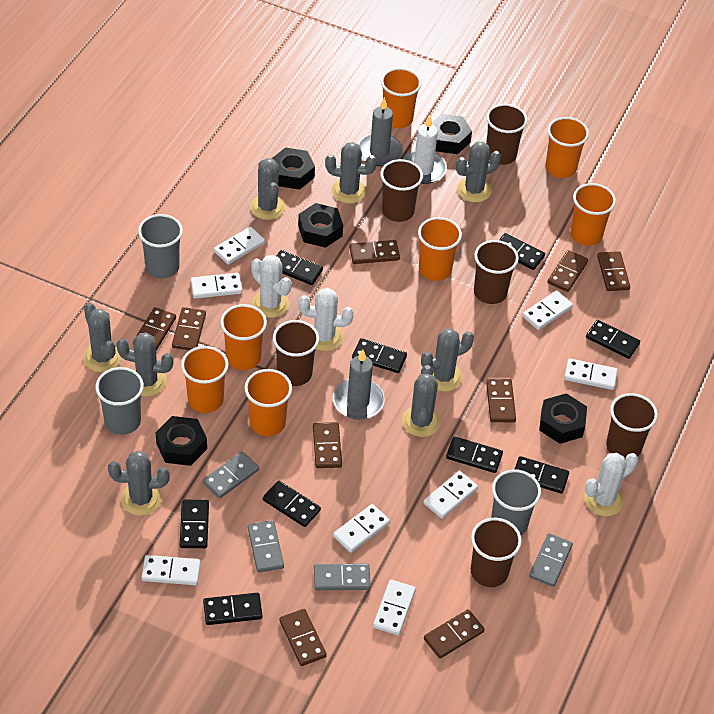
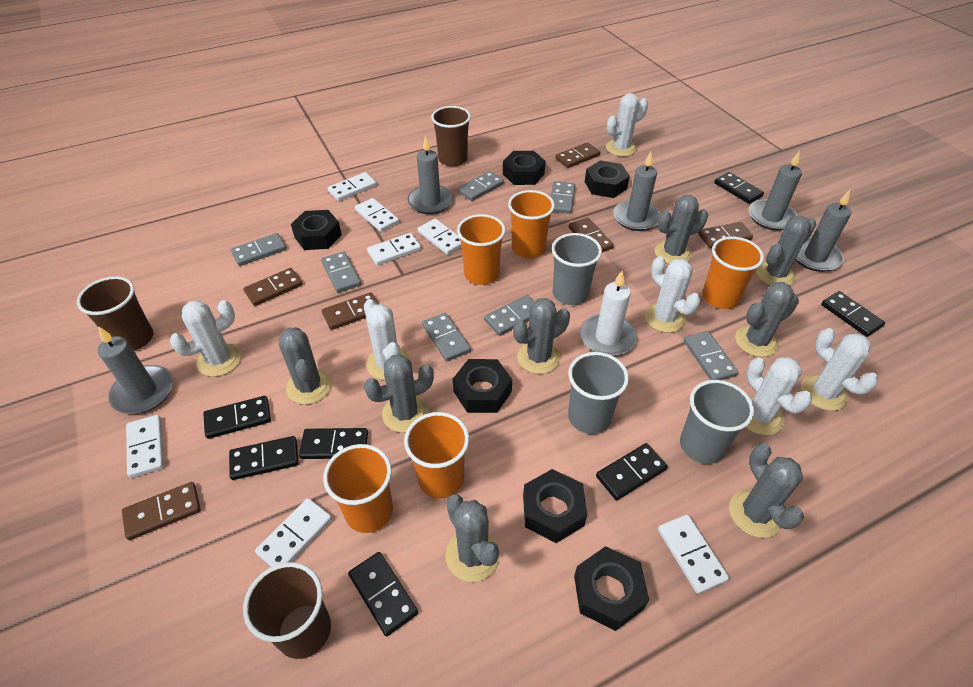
black domino: [180,500,209,548] [203,593,262,625] [263,481,321,527] [277,250,323,285] [352,338,407,373] [446,436,503,473] [499,233,545,270] [515,456,569,494] [586,320,640,359] = 9 -> [203,396,271,439] [229,436,299,480] [299,428,368,459] [348,552,418,636] [596,443,668,500] [714,172,764,204] [821,291,885,337] = 7
black nut: [156,416,207,466] [271,147,315,190] [298,203,343,248] [432,114,472,154] [539,393,587,444] = 5 -> [291,210,342,250] [453,359,512,413] [503,151,546,185] [523,469,587,543] [574,546,649,631] [585,160,630,198] = 6
brown cup: [273,320,319,386] [380,159,423,222] [471,518,522,587] [474,240,519,304] [486,104,528,165] [606,393,658,459] = 6 -> [77,276,153,351] [243,562,331,659] [431,106,471,167] = 3
brown domino: [136,307,176,351] [172,307,206,350] [279,609,327,666] [313,422,342,468] [349,240,400,264] [424,609,485,659] [486,379,516,422] [547,250,588,292] [597,251,630,291] = 9 -> [122,482,201,540] [243,268,303,306] [322,292,379,330] [556,142,600,168] [569,218,614,252] [698,222,753,248] = 6
grey candle: [333,349,385,420] [358,97,403,166] = 2 -> [98,326,173,414] [408,135,453,214] [613,152,660,231] [749,151,802,231] [795,190,851,272] = 5
grey domino: [203,452,259,499] [248,520,284,572] [314,564,371,590] [529,533,573,587] = 4 -> [231,233,286,266] [321,251,361,293] [422,313,471,361] [457,171,504,201] [484,295,535,336] [551,181,575,214] [684,331,738,380] = 7
orange cup: [181,346,229,413] [220,304,267,370] [244,369,292,436] [381,68,421,128] [418,217,462,281] [545,117,589,178] [570,183,616,246] = 7 -> [323,444,393,533] [404,412,469,499] [457,214,506,285] [508,190,555,258] [702,237,764,309] = 5
white cactus: [251,255,292,318] [298,288,354,351] [584,453,638,516] = 3 -> [170,300,241,377] [364,299,410,380] [606,93,648,157] [644,256,701,333] [745,357,812,435] [801,328,878,411] = 6
white domino: [142,555,201,585] [191,273,242,299] [214,227,265,265] [333,504,390,553] [373,580,416,635] [423,471,478,519] [522,291,573,330] [564,358,618,390] = 8 -> [126,415,164,478] [255,498,332,567] [328,172,377,201] [355,198,399,232] [367,233,421,265] [418,219,462,255] [658,514,729,594] = 7

